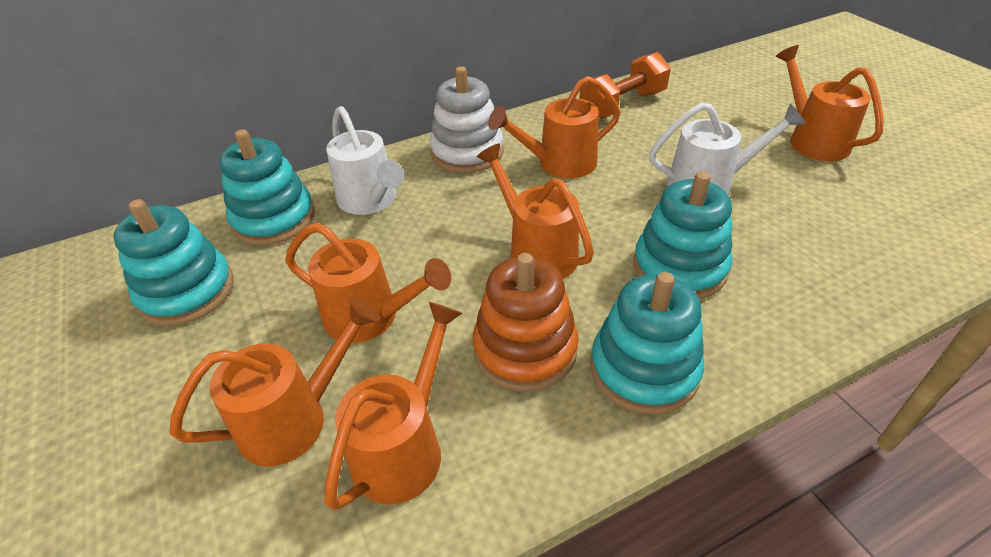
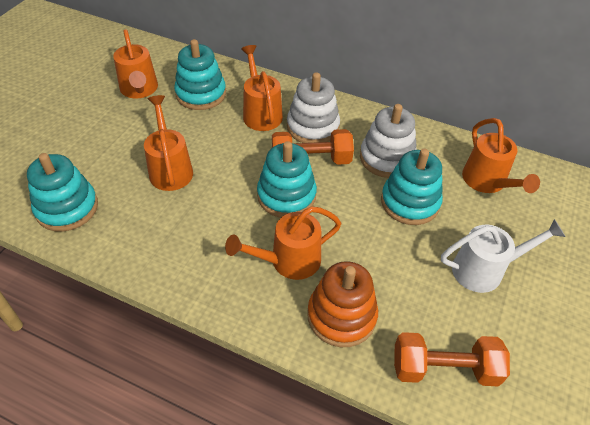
orange dumbbell: [579,52,671,119] = 1 -> [272,129,354,165] [394,332,510,386] = 2
orange watering can: [170,298,380,466] [285,223,451,343] [324,302,462,510] [477,143,594,279] [488,76,621,179] [776,45,884,161] = 6 -> [113,30,158,98] [144,95,193,191] [225,206,341,280] [241,45,283,131] [462,118,540,193] = 5
white stacking toy: [430,66,504,173] = 1 -> [287,72,340,143] [360,104,417,178] = 2
white watering can: [326,106,404,215] [649,102,806,195] = 2 -> [441,219,566,293] = 1

